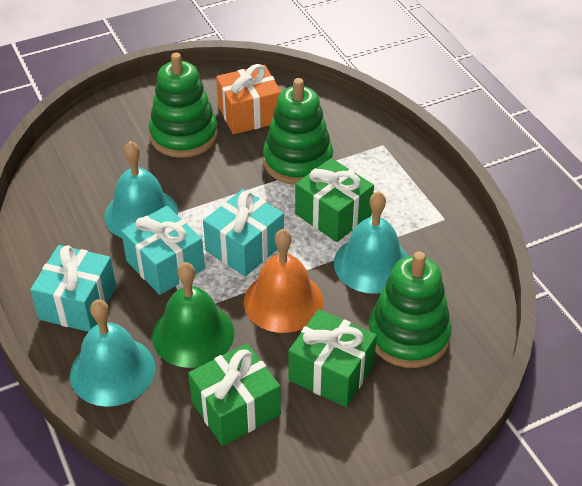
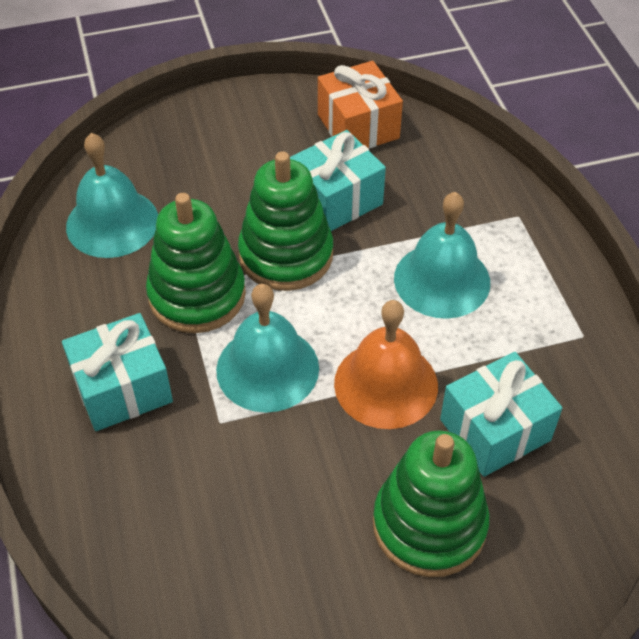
green bell: [152,262,234,368] = 1 -> none = 0
green gift: [188,343,281,446] [288,309,377,407] [295,158,374,242] = 3 -> none = 0

